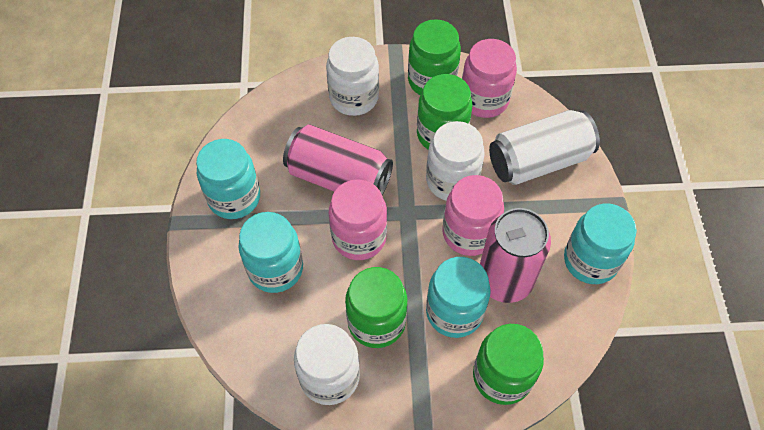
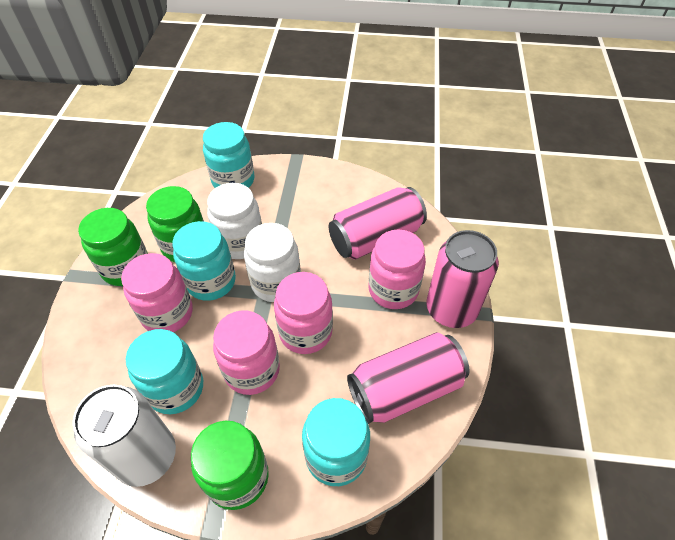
green jar: [345,267,407,348] [408,19,461,95] [417,74,472,150] [473,324,544,405] = 4 -> [78,208,148,286] [146,186,204,262] [191,421,269,510] = 3
pink can: [283,125,393,195] [480,208,551,303] = 2 -> [329,187,427,260] [347,332,470,424] [426,230,499,328] = 3
pink jar: [329,179,387,260] [442,175,504,256] [462,39,517,118] = 3 -> [121,253,193,332] [213,311,280,395] [274,272,333,354] [368,229,426,309] = 4
white jar: [294,324,360,405] [326,37,379,116] [426,121,485,201] = 3 -> [207,183,262,259] [244,223,301,302] = 2

